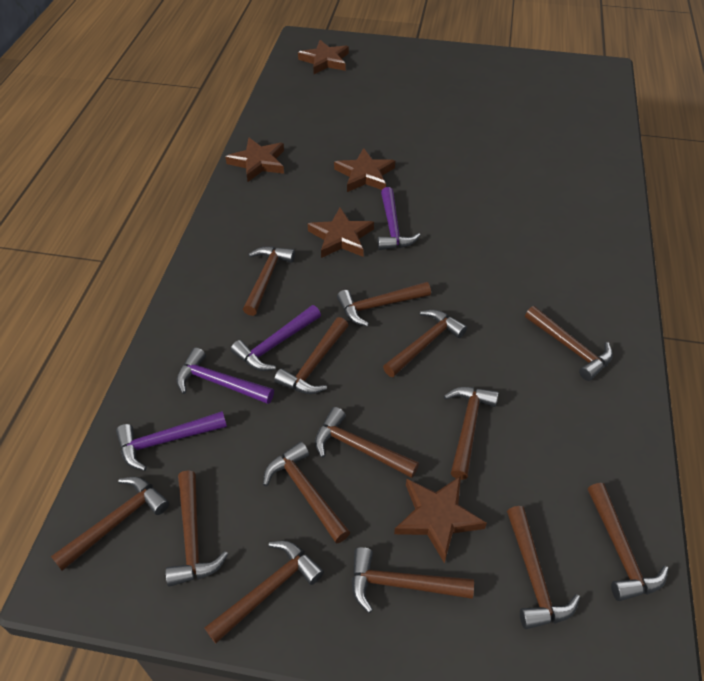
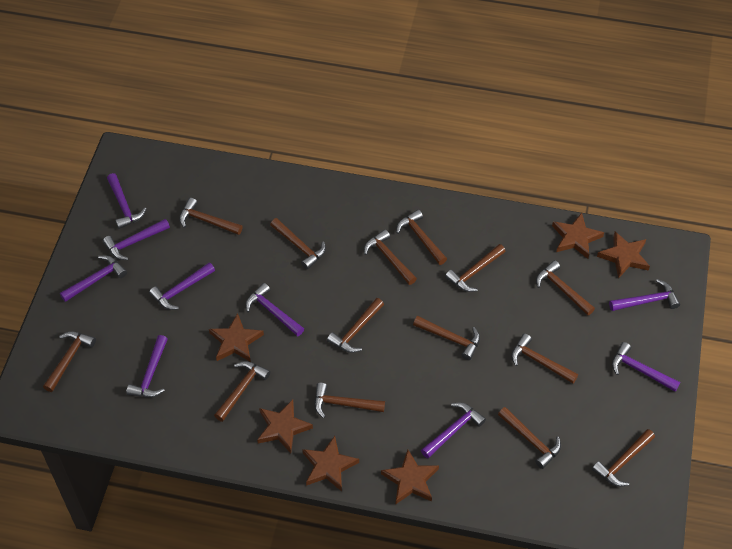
brown star: [225,137,284,182] [298,40,349,74] [308,207,374,258] [334,148,395,192] [394,476,487,564] = 5 -> [209,313,264,362] [257,399,313,453] [302,436,359,491] [381,450,439,505] [552,213,604,259] [597,232,650,279] = 6
purple hammer: [116,411,227,471] [176,348,274,404] [231,305,321,371] [378,187,420,250] = 4 -> [60,255,127,302] [103,219,170,260] [107,173,146,229] [126,335,168,398] [149,262,215,310] [245,283,304,337] [421,402,486,458] [609,279,680,311] [612,342,680,392] = 9

